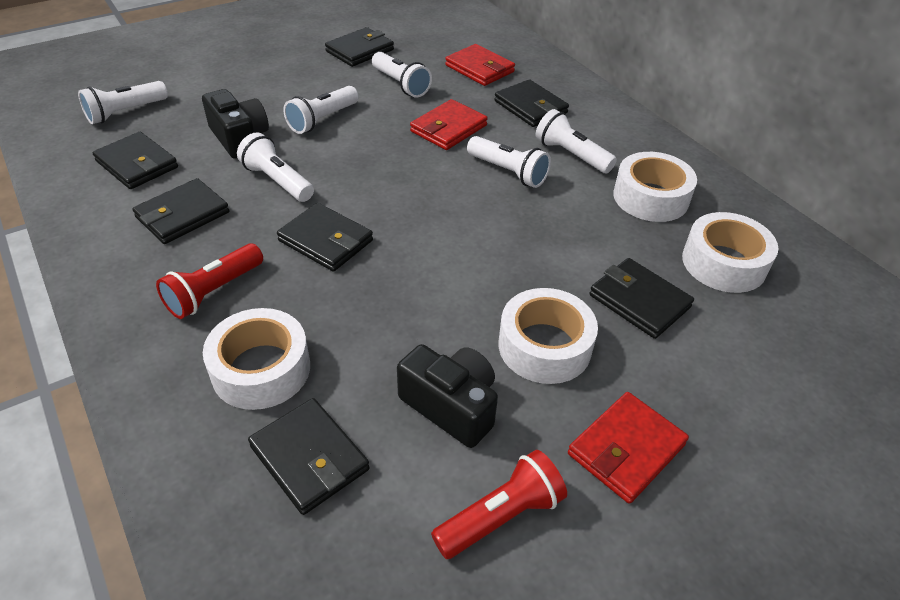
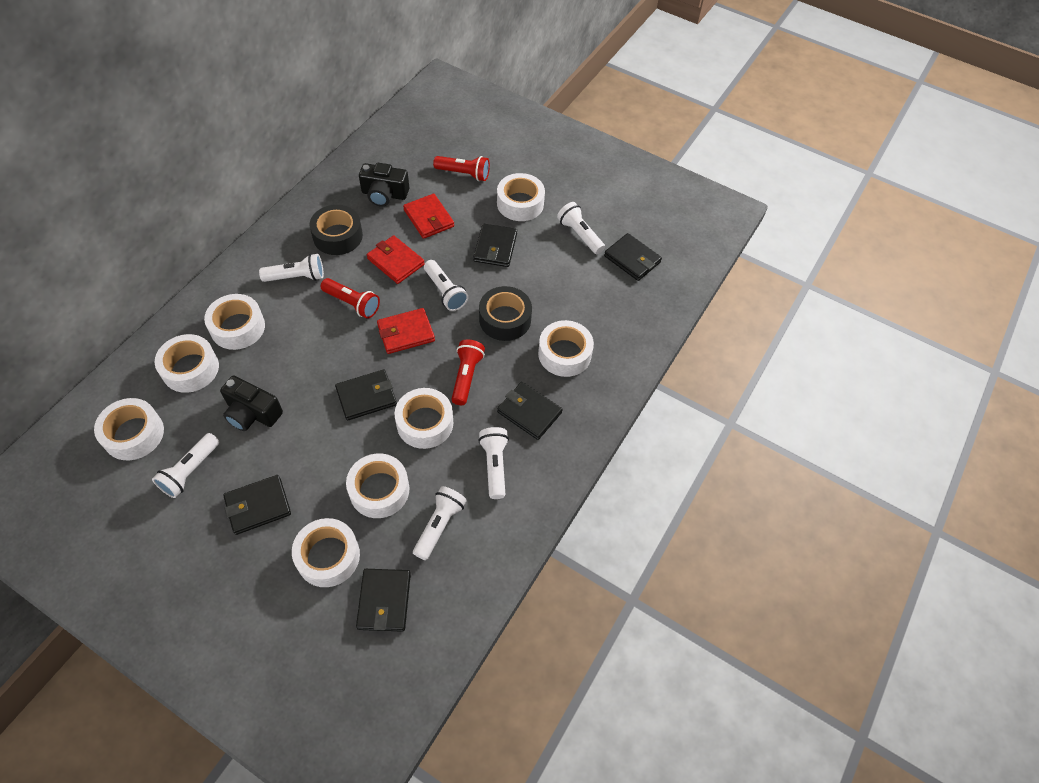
black tape: none = 0 -> [310,205,363,255] [479,286,532,341] = 2
black wallet: [92,132,178,189] [132,178,229,244] [248,398,370,515] [277,203,373,272] [325,27,394,67] [494,79,569,127] [589,258,694,339] = 7 -> [223,475,291,535] [335,370,397,421] [356,569,411,632] [473,224,517,267] [497,382,563,440] [604,233,662,281] = 6
red flashlight: [156,244,263,319] [431,450,567,559] = 2 -> [320,278,380,319] [433,156,490,181] [451,340,485,405] = 3
white tape: [203,308,310,410] [499,288,598,384] [613,152,697,222] [682,212,779,293] = 4 -> [94,398,164,460] [155,334,219,393] [204,294,265,350] [292,518,360,587] [346,453,409,518] [394,388,453,449] [497,173,545,221] [538,320,594,377] = 8

